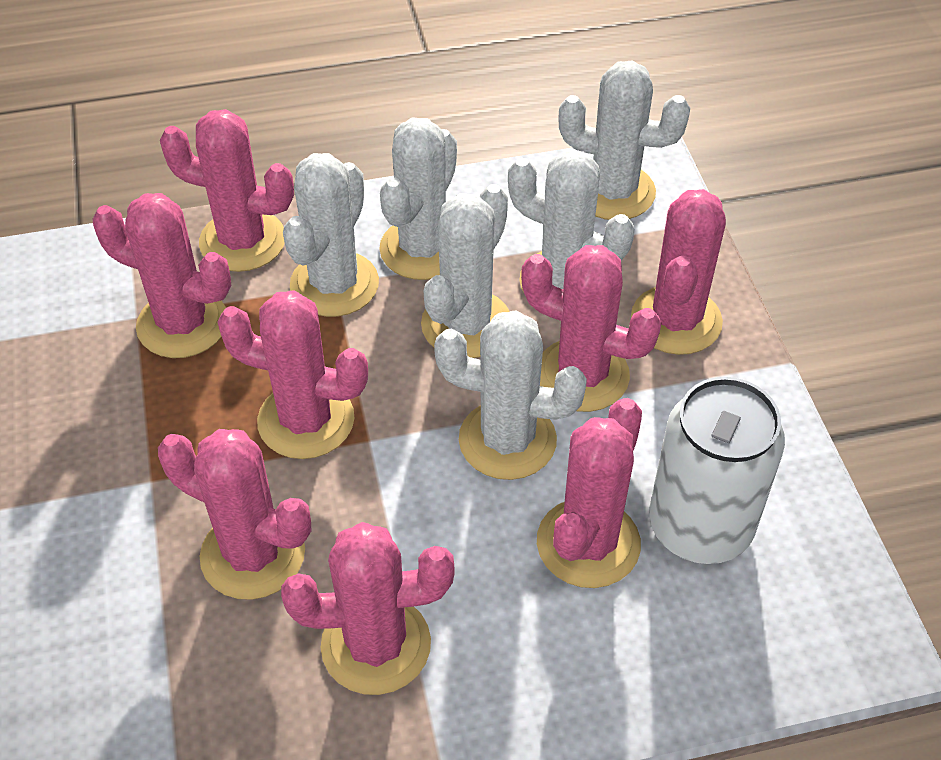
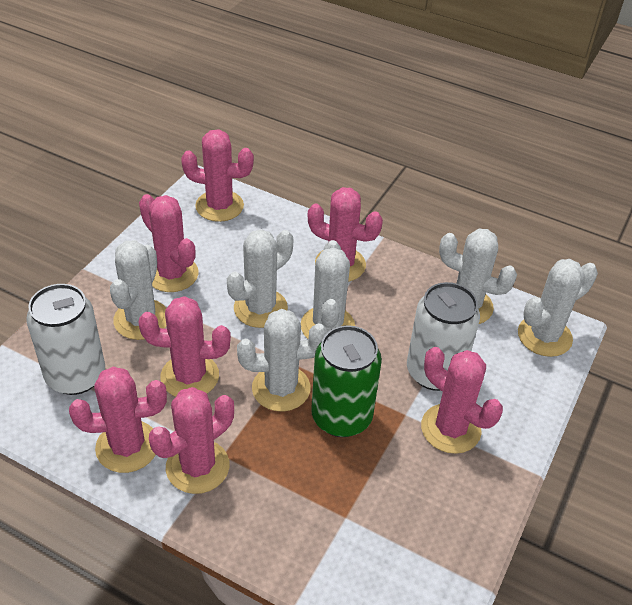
green can: none = 0 -> [311,325,382,437] = 1
pink cactus: [92,193,231,358] [158,429,311,600] [160,109,294,272] [217,290,368,459] [281,522,454,695] [521,245,661,412] [537,398,642,588] [631,189,726,355] = 8 -> [69,367,167,473] [138,296,231,397] [139,194,198,292] [149,387,234,494] [181,129,254,222] [308,187,383,282] [421,347,503,454] = 7
white can: [649,377,785,564] = 1 -> [26,284,105,395] [407,282,480,391] = 2

